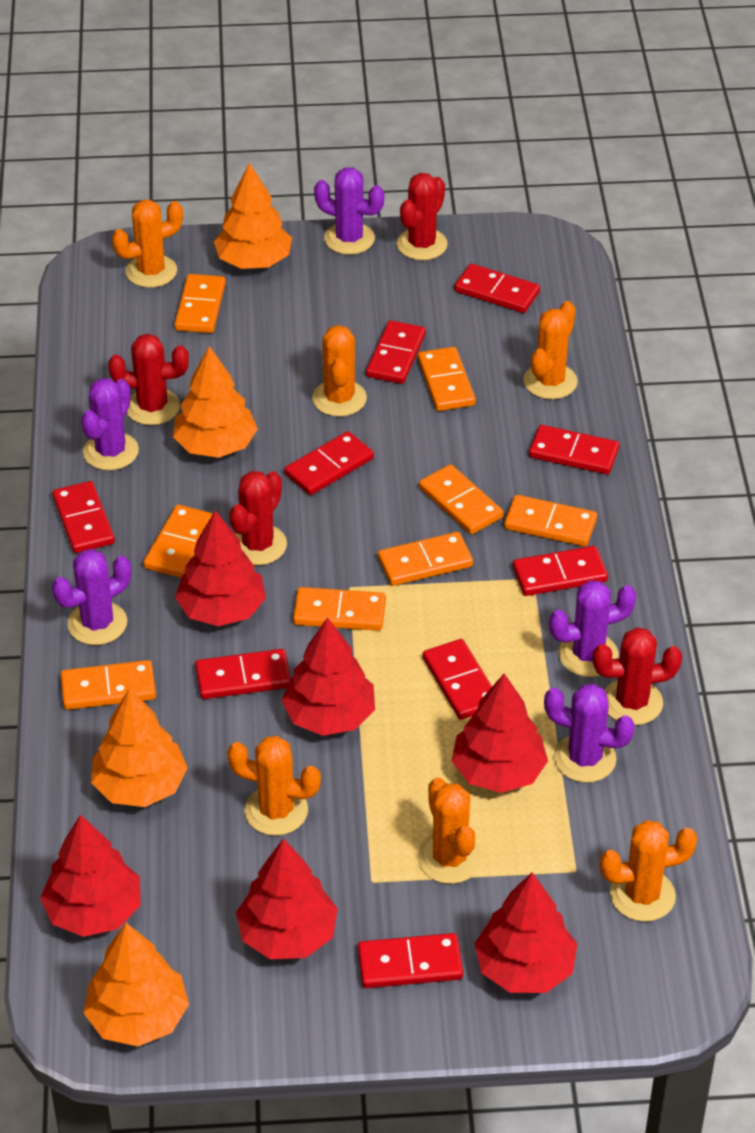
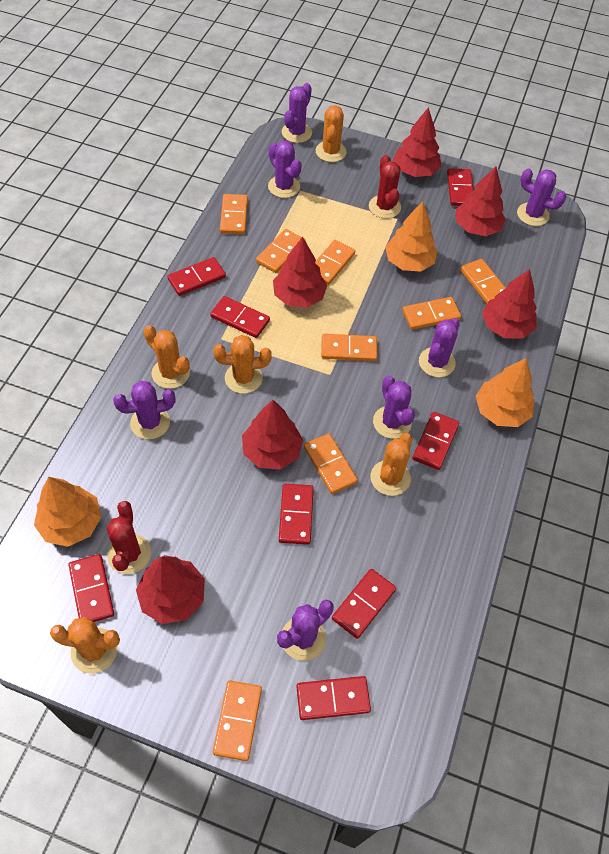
orange cactus: [112,200,183,288] [227,736,321,836] [312,325,367,417] [417,778,482,884] [523,301,578,399] [600,820,697,922] = 6 -> [50,617,120,674] [143,325,190,389] [213,335,272,394] [316,105,347,162] [370,433,412,496] = 5
orange tree: [84,923,189,1046] [91,688,188,807] [173,346,258,458] [214,163,292,269] = 4 -> [34,477,101,547] [385,201,438,272] [476,358,534,427] = 3
purple cactus: [52,549,131,645] [81,378,139,470] [314,167,384,255] [544,684,635,783] [549,580,636,677] = 5 -> [113,381,175,439] [268,140,302,198] [277,600,334,661] [282,83,312,143] [373,376,415,439] [419,318,460,377] [517,168,566,226] = 7
red cactus: [108,334,189,425] [229,471,287,565] [396,173,448,260] [593,627,682,725] = 4 -> [107,501,151,574] [369,155,401,219] = 2
red domino: [52,481,115,553] [195,649,291,699] [284,431,374,495] [358,933,463,988] [366,320,426,384] [423,639,492,720] [454,264,540,313] [513,546,608,596] [529,425,620,474] = 9 -> [69,554,114,622] [167,257,226,296] [210,296,270,338] [279,484,314,545] [297,676,371,720] [332,569,396,639] [412,412,459,470] [447,168,474,206] = 8

